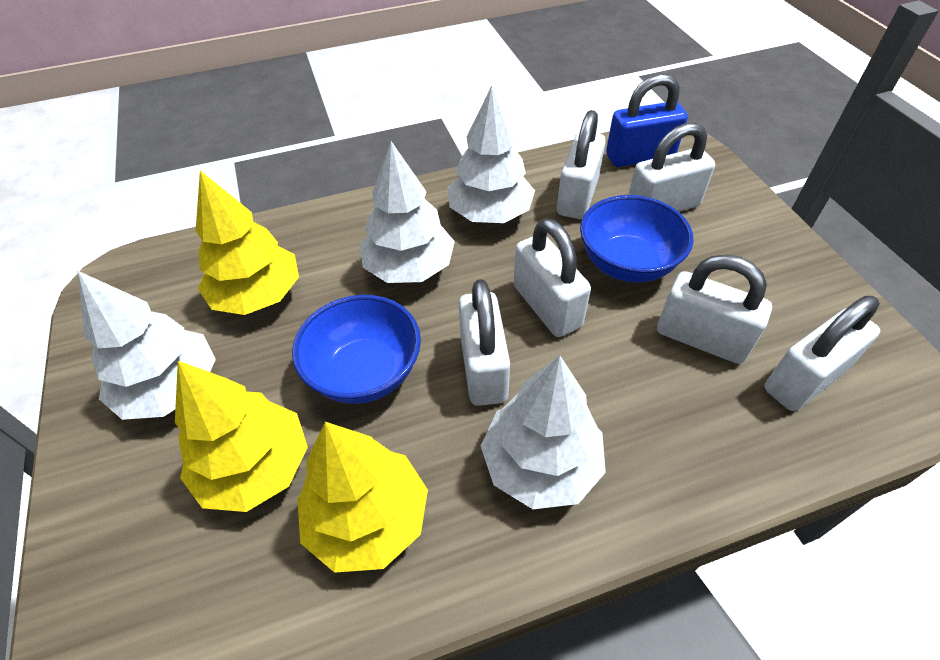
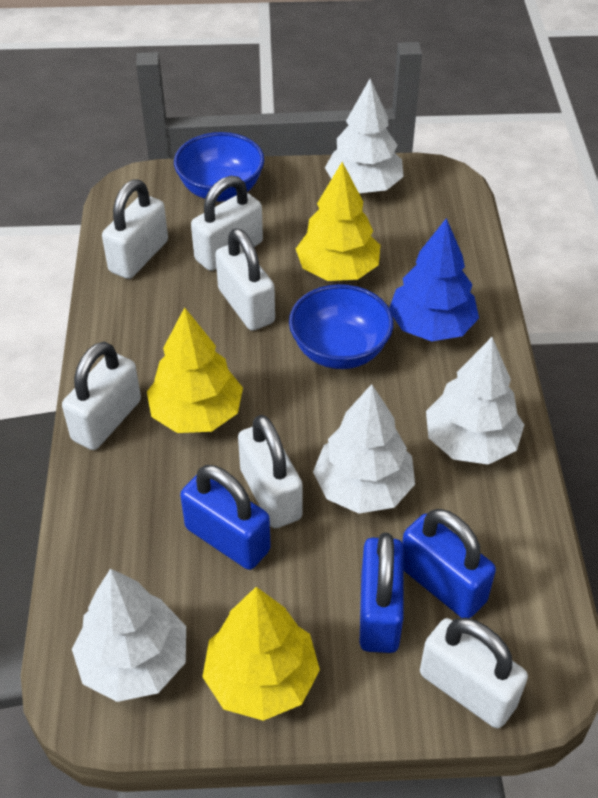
blue padlock: [606,74,688,167] = 1 -> [180,465,271,570] [359,533,404,653] [402,509,496,618] = 3
blue tree: none = 0 -> [389,218,479,341] = 1

